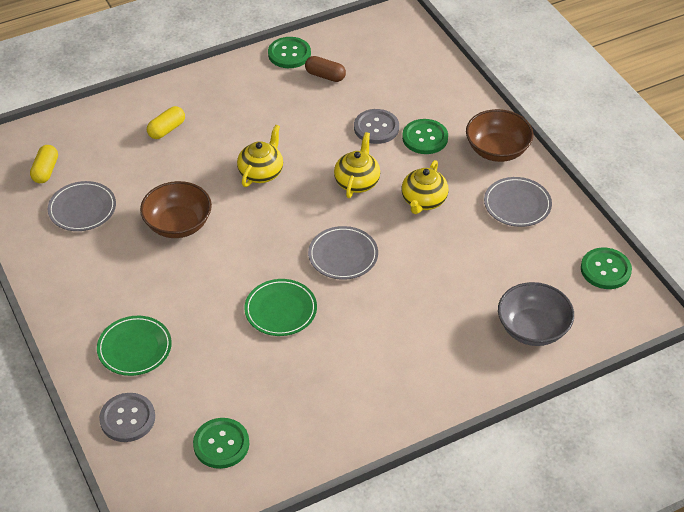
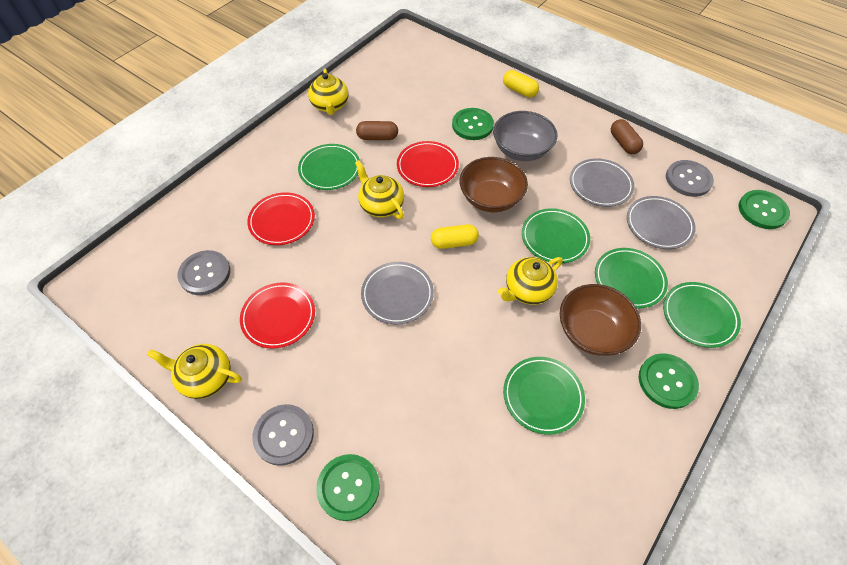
brown capsule: [305,56,346,82] = 1 -> [356,121,398,140] [611,119,643,154] = 2
green plate: [97,316,172,376] [244,279,317,336] = 2 -> [298,144,360,190] [503,357,585,435] [522,208,590,263] [595,248,668,309] [663,282,741,348] = 5
grey button: [99,393,155,442] [354,109,399,144] = 2 -> [177,250,231,295] [252,404,314,466] [666,160,714,197] = 3
red plate: none = 0 -> [240,282,315,349] [247,192,315,245] [397,141,459,187] = 3
yellow teapot: [237,125,283,187] [334,132,380,198] [402,160,449,214] = 3 -> [147,344,242,399] [308,69,348,115] [355,160,404,219] [498,257,563,305] = 4

